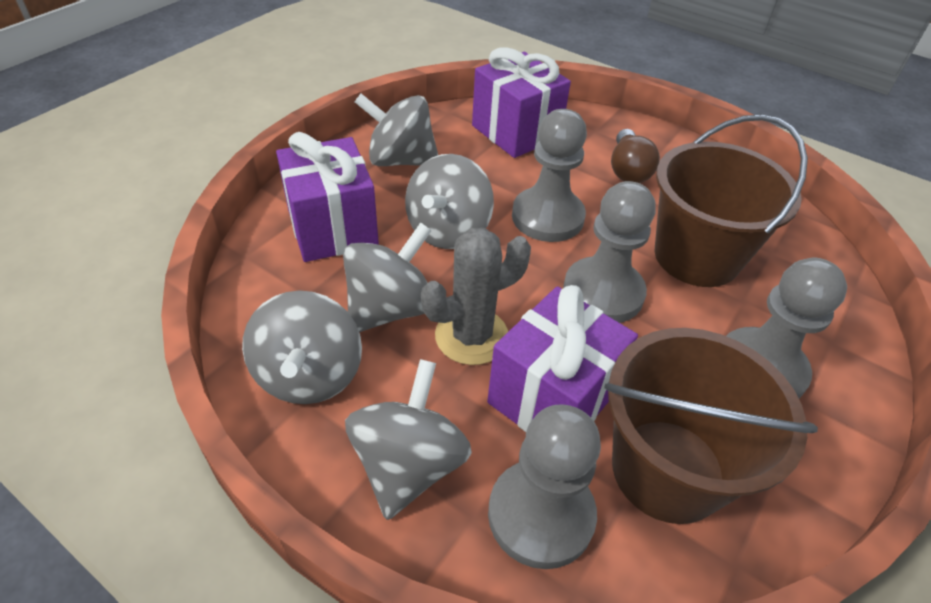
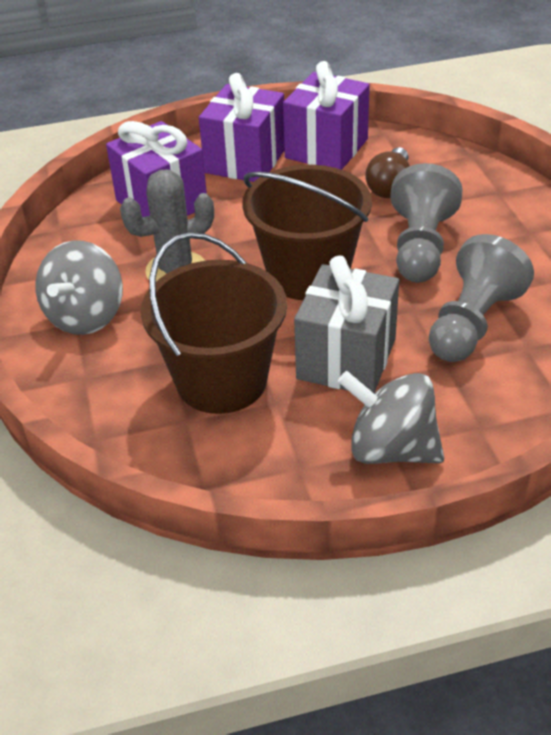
grey gift: none = 0 -> [294,255,399,393] = 1
grey pawn: [488,404,601,569] [512,109,587,242] [563,181,656,323] [726,258,847,398] = 4 -> [390,163,463,283] [429,234,534,362] = 2
grey spinning top: [242,290,362,404] [343,222,432,332] [345,359,472,520] [355,93,438,166] [405,154,494,249] = 5 -> [35,240,123,335] [338,371,444,464] = 2

